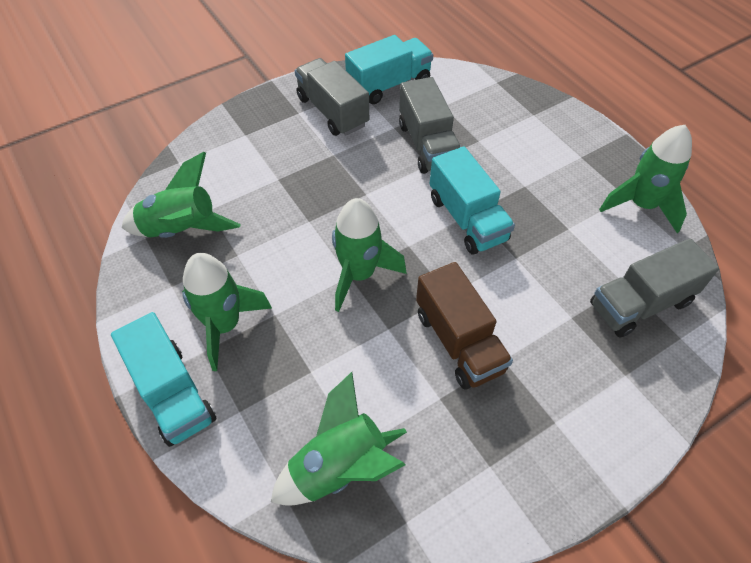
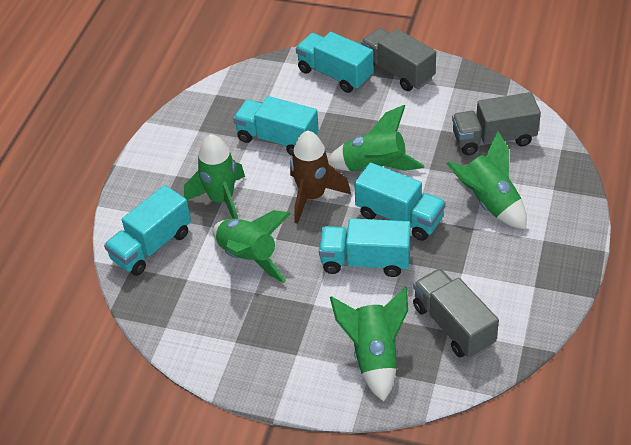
brown rocket: none = 0 -> [290,130,351,224] = 1
brown truck: [416,262,513,390] = 1 -> none = 0
turquoise truck: [111,312,216,447] [345,35,433,104] [430,146,515,255] = 3 -> [104,185,191,276] [233,96,319,156] [296,32,374,93] [319,218,411,277] [354,163,446,241] = 5

